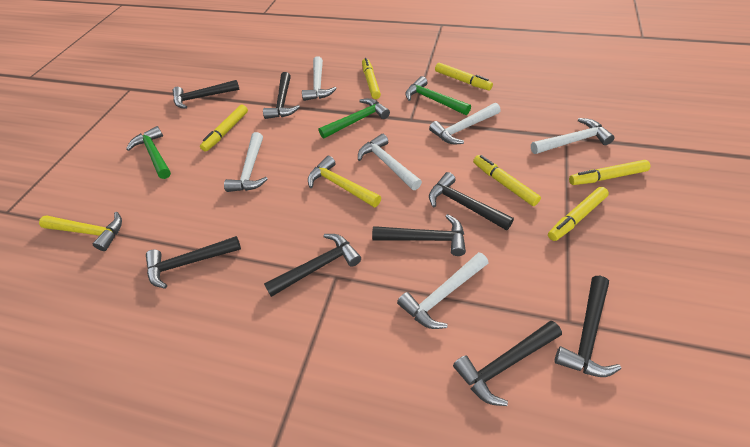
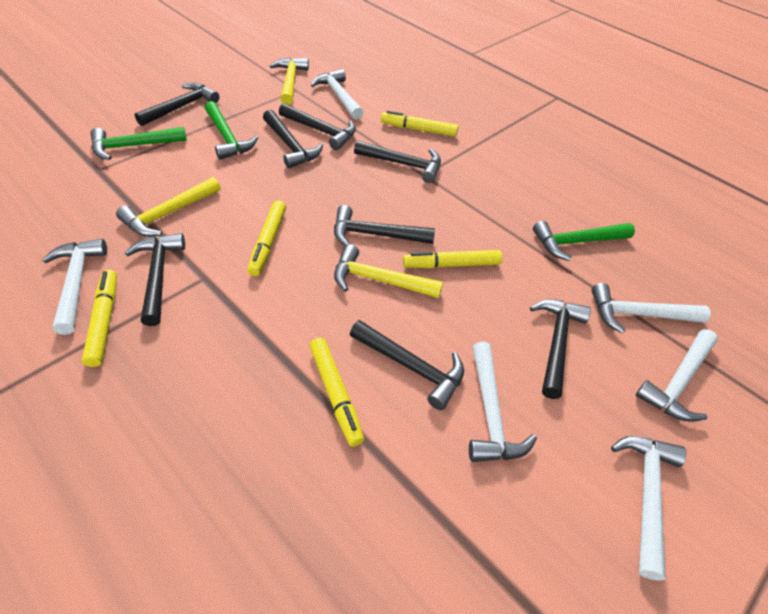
yellow hammer: [39,212,122,251] [308,156,381,208] = 2 -> [116,177,221,237] [270,58,309,105] [334,244,443,298] = 3
yellow marker: [200,104,248,152] [362,58,381,99] [435,63,493,91] [473,155,541,206] [548,187,609,241] [569,160,650,185] = 6 -> [82,270,117,367] [247,200,286,276] [309,338,364,447] [381,110,458,137] [403,250,503,268] = 5

